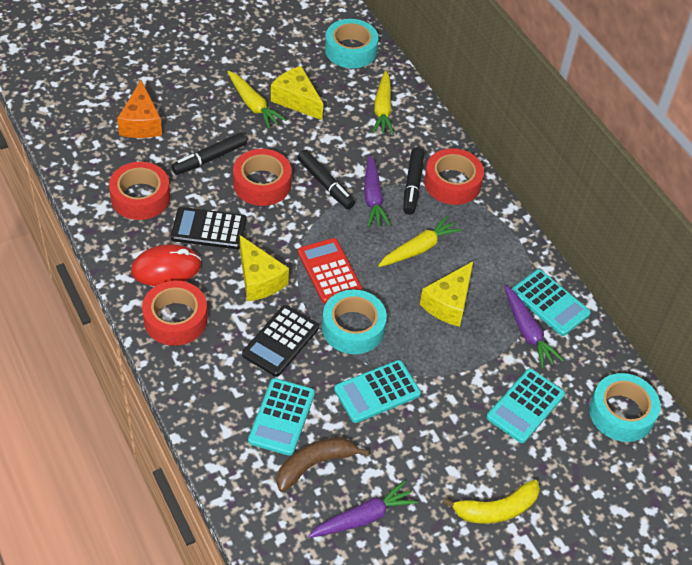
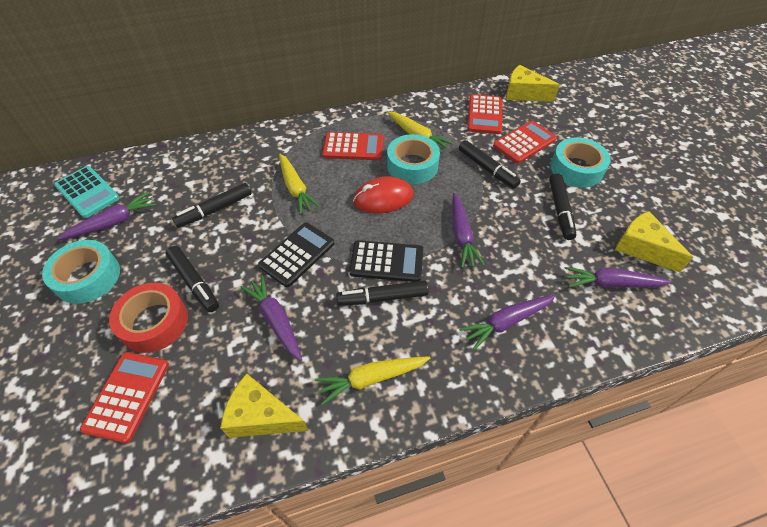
black marker: [171,132,247,175] [297,150,355,209] [403,147,425,215] = 3 -> [166,246,219,312] [172,183,252,228] [336,280,428,306] [459,140,521,189] [549,173,576,240] = 5
brown banana: [277,438,369,492] = 1 -> none = 0
orange cheese: [117,80,162,138] = 1 -> none = 0
purple carrot: [308,481,418,538] [364,155,391,227] [504,285,564,368] = 3 -> [57,192,156,240] [240,275,302,361] [452,193,485,268] [459,295,556,350] [564,267,671,288] = 5
red calculator: [298,238,362,304] = 1 -> [80,352,169,443] [322,132,383,160] [468,94,502,134] [493,121,557,164] = 4
red tape: [109,162,170,220] [142,281,208,346] [233,149,292,206] [424,148,484,205] = 4 -> [109,283,188,353] = 1
turquoise calculator: [248,378,315,456] [334,360,421,423] [487,368,565,443] [512,269,591,336] = 4 -> [54,166,120,218] = 1
yellow banana: [442,479,540,524] = 1 -> none = 0

